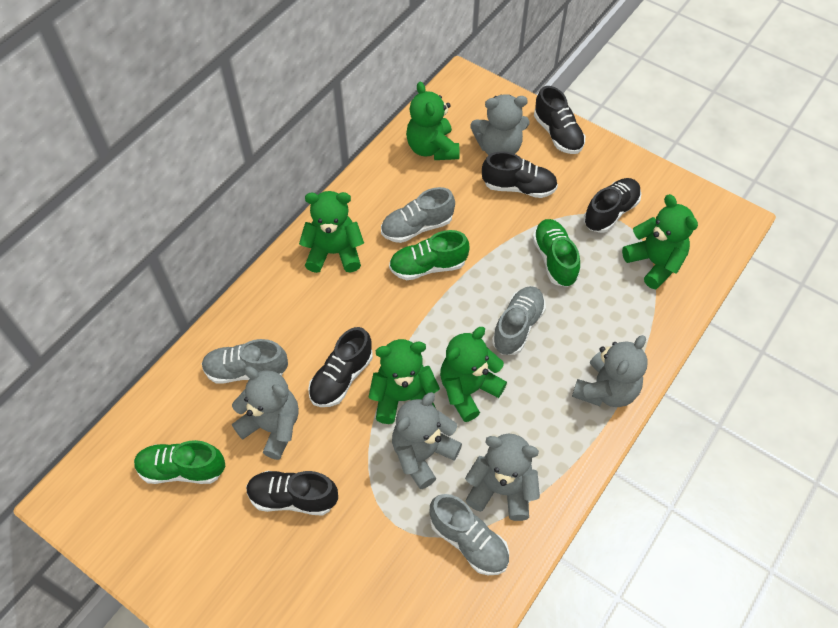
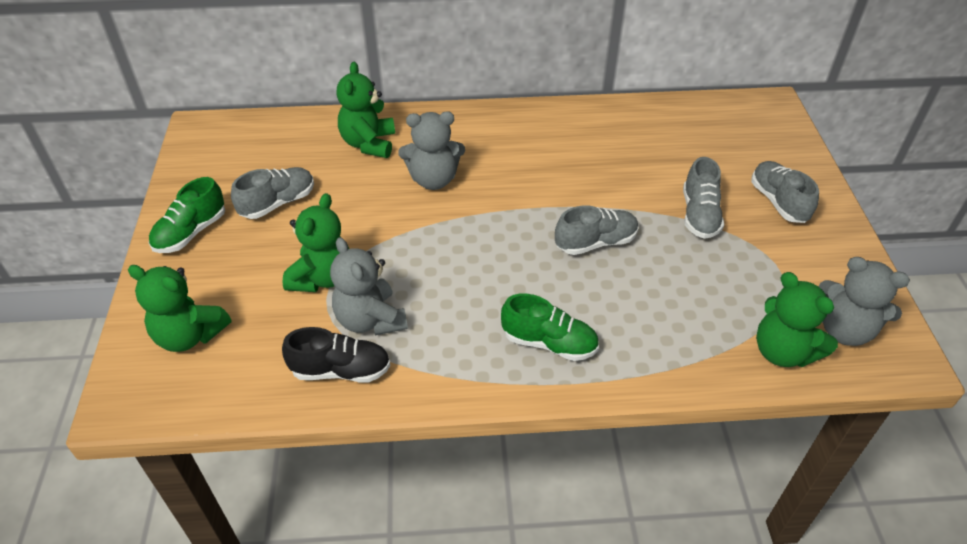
black shoe: [246,471,338,516] [308,327,373,407] [482,152,558,198] [534,86,585,154] [584,178,641,233] = 5 -> [282,327,391,383] = 1
green shoe: [134,440,225,484] [389,230,469,280] [532,219,580,287] = 3 -> [149,177,225,253] [501,294,599,361] = 2
green teddy bear: [299,191,364,273] [369,339,440,424] [406,82,460,160] [440,327,507,422] [622,194,698,289] = 5 -> [128,265,231,352] [282,193,349,292] [337,62,395,158] [756,272,838,367] = 4
grey teddy bear: [232,366,299,460] [392,392,462,489] [465,434,540,521] [470,94,529,155] [572,335,648,407] = 5 -> [330,237,408,336] [398,111,465,190] [819,257,910,346] = 3

